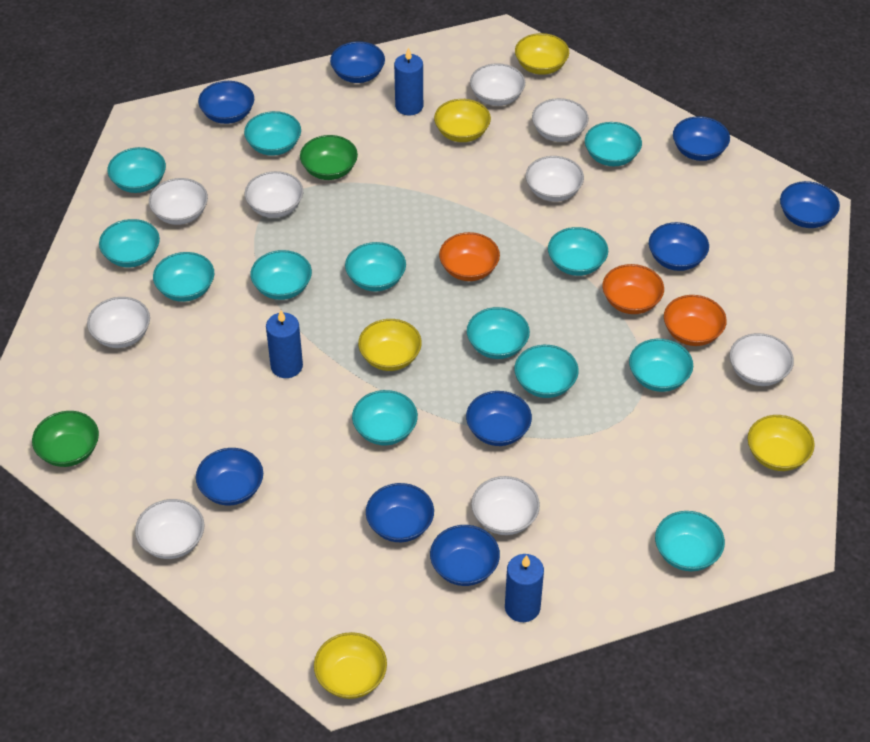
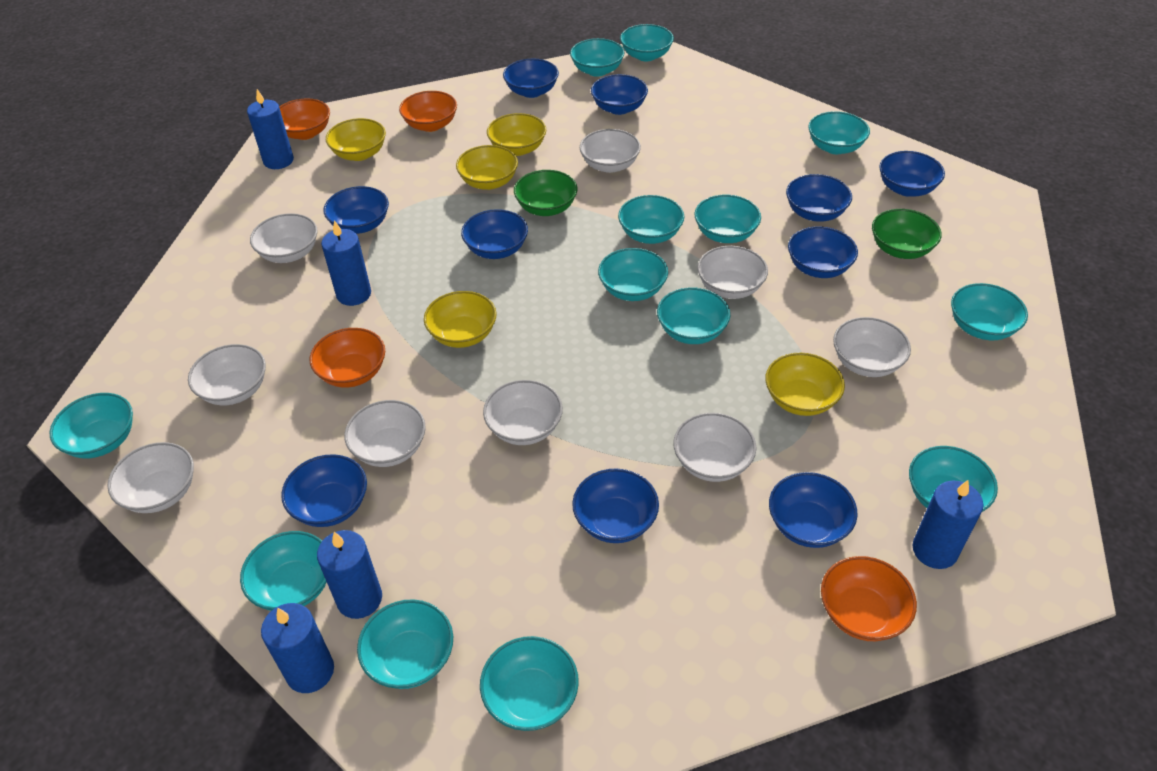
blue bowl: [196,448,263,506] [198,81,254,124] [330,41,385,83] [366,483,434,542] [430,525,500,586] [466,391,532,446] [649,222,709,271] [673,116,730,161] [780,181,840,228] = 9 -> [281,454,367,527] [324,186,389,234] [461,209,528,259] [503,59,559,98] [572,468,659,543] [591,74,648,115] [769,472,857,548] [786,174,852,222] [788,227,858,278] [879,151,945,197] = 10
blue candle: [266,310,303,378] [394,47,423,115] [505,554,544,622] = 3 -> [247,89,294,169] [261,603,334,693] [317,530,382,619] [321,220,371,306] [913,480,984,569] = 5
orange bowl: [439,232,500,281] [602,264,664,314] [664,295,727,346] = 3 -> [279,98,330,140] [310,328,385,388] [399,91,457,132] [821,556,917,641] = 4

